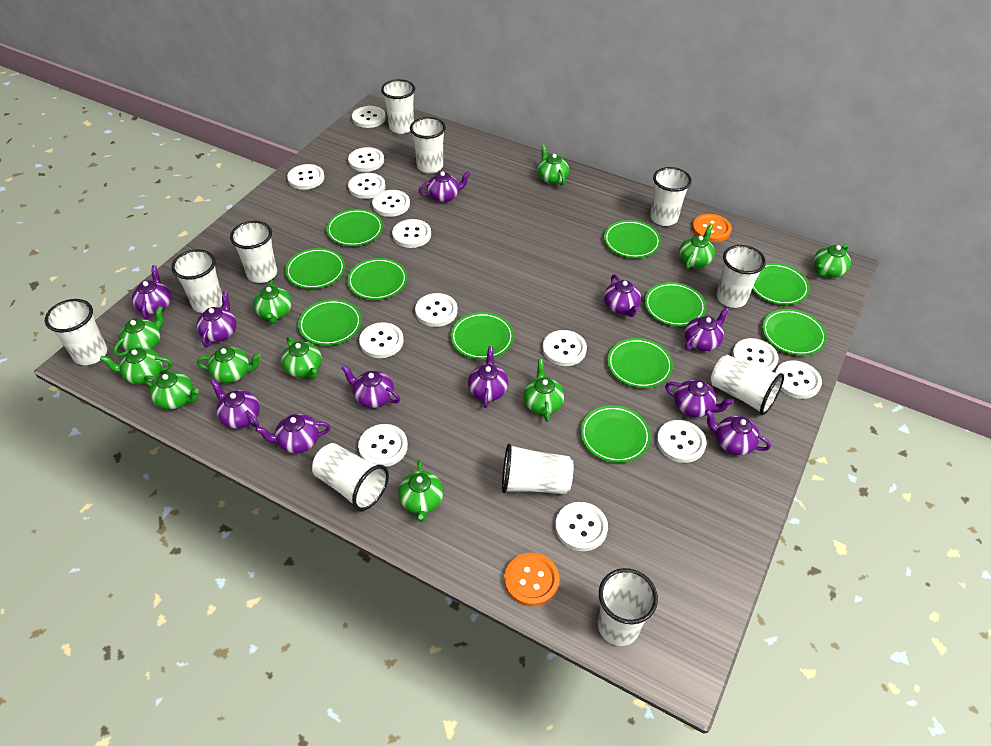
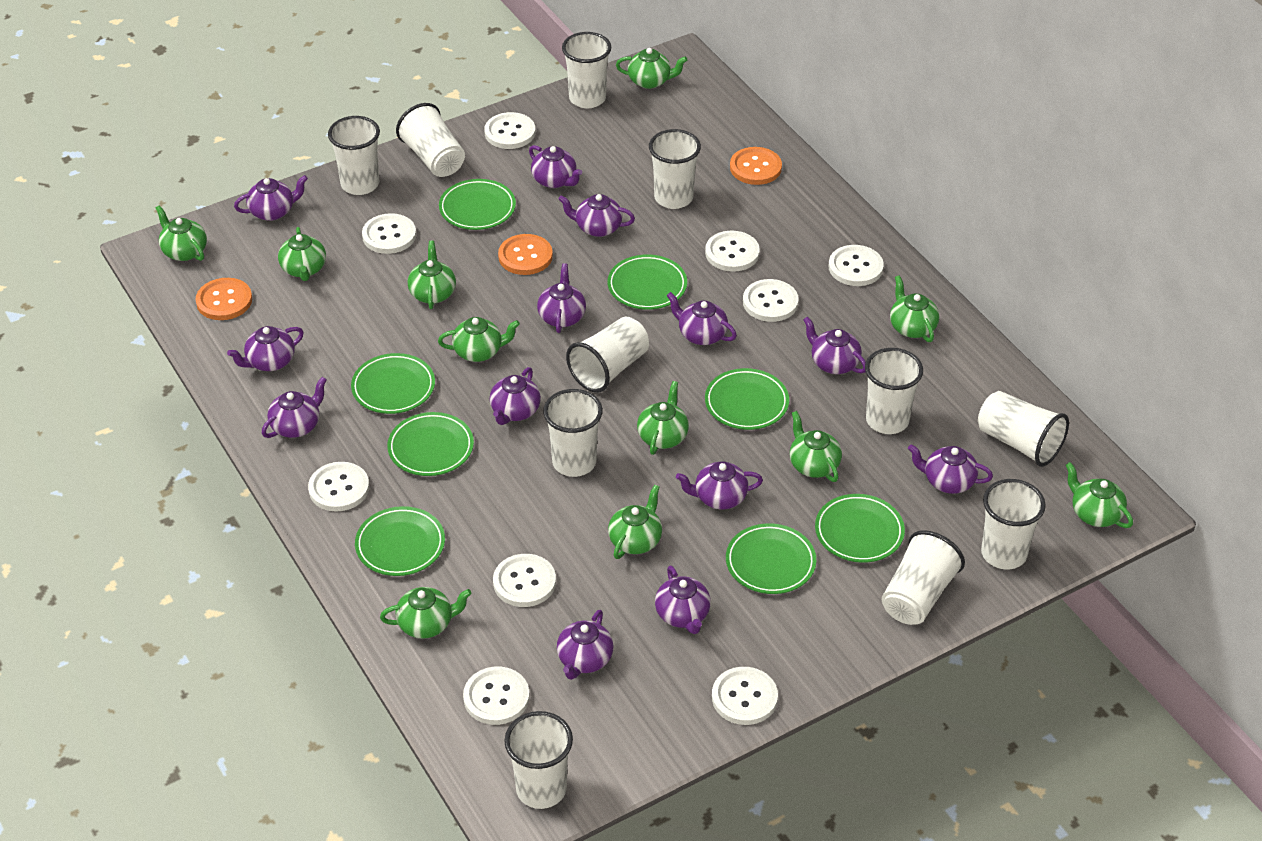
green plate: [285,248,345,289] [298,299,362,345] [326,209,383,246] [347,258,407,300] [450,312,514,360] [580,405,651,463] [604,220,661,258] [607,338,673,388] [645,282,706,326] [752,263,810,305] [762,309,827,356] = 11 -> [351,353,435,414] [355,506,445,576] [387,412,474,476] [439,179,516,230] [608,254,687,310] [705,368,789,430] [726,523,816,594] [815,494,905,563] = 8
orange button: [504,553,559,606] [692,214,732,242] = 2 -> [196,278,252,320] [498,234,553,275] [730,147,782,185] = 3
purple teapot: [132,265,171,319] [196,291,236,347] [210,380,260,429] [256,414,330,453] [341,365,400,408] [419,171,470,203] [468,346,508,408] [604,274,641,317] [665,380,734,417] [685,307,729,351] [705,409,771,455] = 11 -> [227,326,304,371] [234,175,308,221] [262,377,327,438] [490,367,541,425] [529,145,582,188] [537,263,586,333] [557,610,613,680] [559,194,635,237] [655,566,711,634] [667,292,737,345] [676,462,763,509] [803,316,866,374] [908,444,993,494] = 13
white button: [287,164,325,190] [348,147,384,172] [348,173,385,199] [352,106,386,128] [358,424,408,467] [359,322,404,358] [372,190,410,217] [392,219,431,248] [415,293,458,327] [542,330,587,366] [555,502,608,551] [657,420,706,463] [732,338,779,372] [775,360,822,399] = 14 -> [308,462,369,512] [362,213,416,254] [463,667,530,725] [484,112,536,149] [493,554,556,607] [705,231,760,272] [712,667,778,725] [743,279,799,322] [829,245,884,286] = 9

